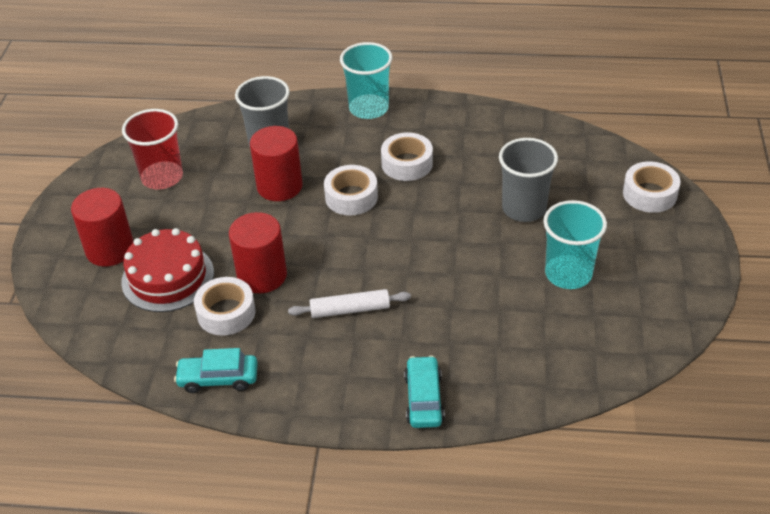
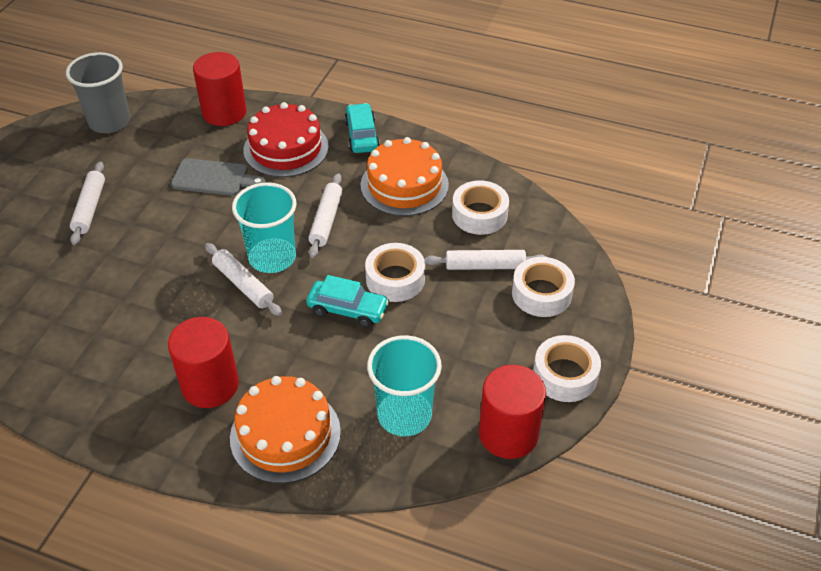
grey cup: [235,76,290,147] [499,138,558,222] = 2 -> [66,52,130,133] = 1
grey cutting board: none = 0 -> [171,158,266,196] = 1
orange cake: none = 0 -> [230,376,341,483] [361,137,449,216] = 2
red cup: [122,109,183,189] = 1 -> none = 0
white rolling pin: [288,289,411,318] = 1 -> [70,162,105,245] [205,243,282,316] [308,173,343,258] [424,250,546,270] = 4

